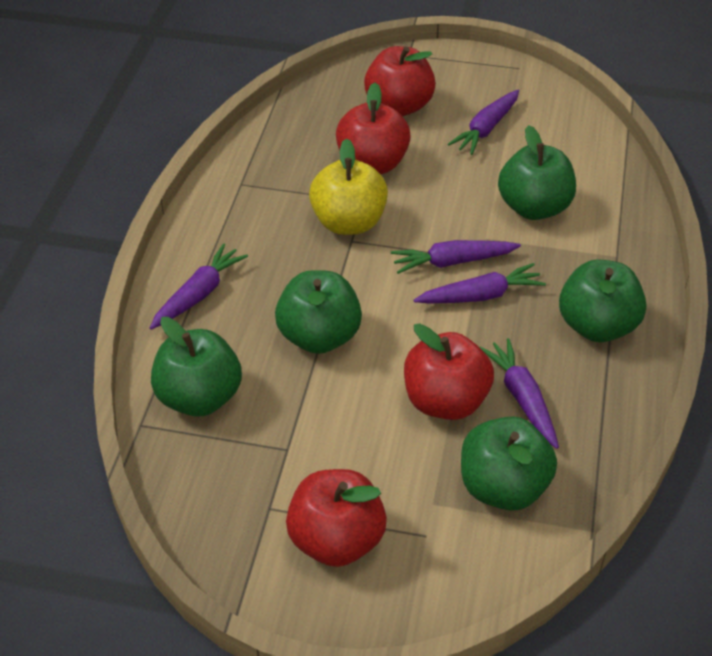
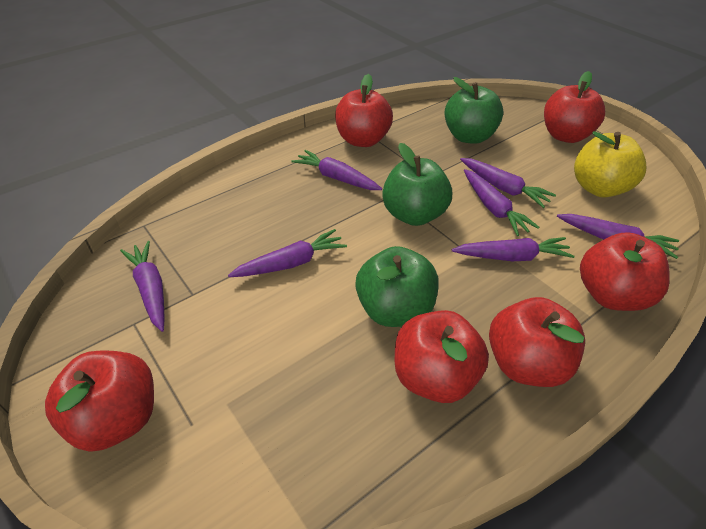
green apple: [151,317,242,417] [275,270,362,354] [461,416,557,511] [498,125,576,220] [559,259,646,342] = 5 -> [355,246,439,327] [382,143,452,226] [444,77,503,144] = 3
purple carrot: [150,243,248,330] [391,240,521,274] [414,263,546,303] [448,90,519,155] [480,338,559,449] = 5 -> [120,241,165,332] [228,229,347,277] [292,150,382,190] [452,237,575,261] [460,158,556,208] [464,169,539,236] [557,214,679,259] = 7
red apple: [286,469,387,567] [336,83,411,175] [364,46,436,116] [404,324,494,420] = 4 -> [45,351,154,452] [335,74,393,147] [395,310,489,403] [489,297,585,387] [544,71,605,143] [580,232,670,311] = 6

